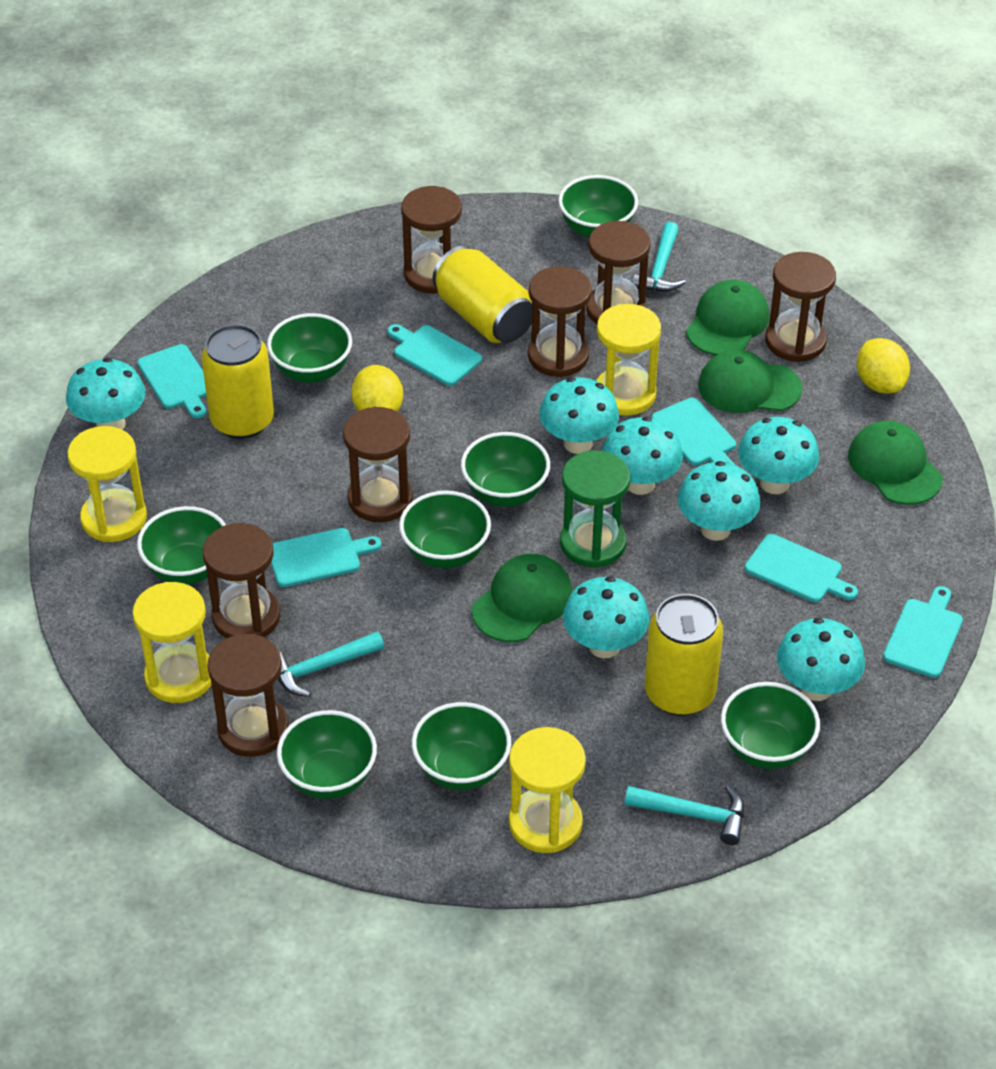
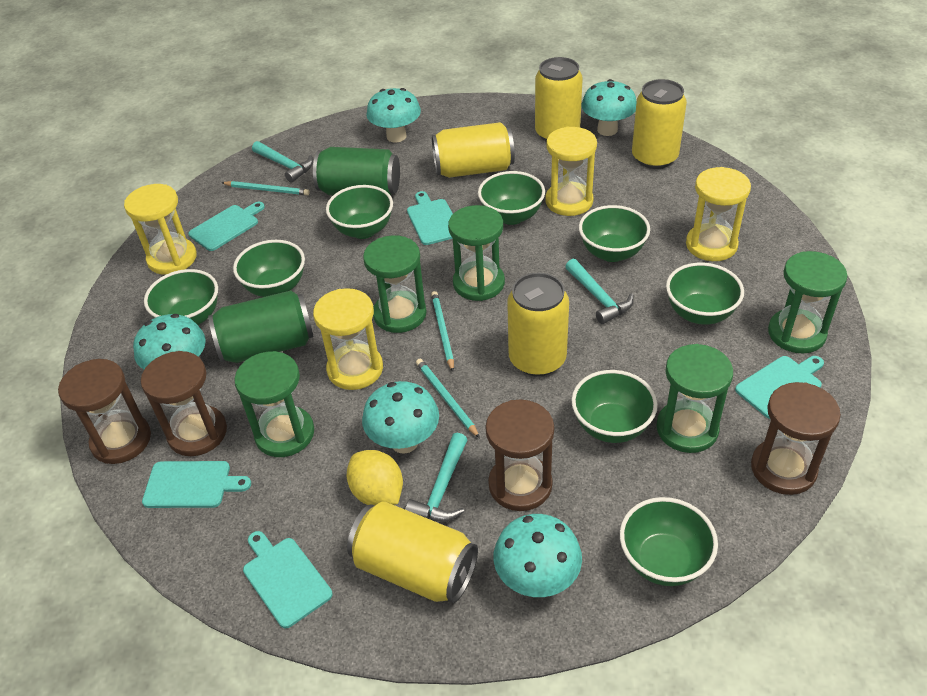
brown hourglass: [203,523,280,638] [207,634,289,757] [343,407,413,522] [401,186,462,293] [528,266,592,377] [586,221,650,324] [765,252,836,362] = 7 -> [58,359,151,464] [141,351,227,456] [485,400,554,511] [751,382,841,495] = 4
green can: none = 0 -> [208,290,314,363] [313,147,400,195] = 2
green cap: [472,554,573,642] [686,280,769,355] [698,349,802,413] [848,421,943,505] = 4 -> none = 0
green hourglass: [560,450,630,568] = 1 -> [234,351,314,457] [363,235,427,333] [448,205,505,301] [656,344,733,453] [768,251,848,353] = 5
turquoise cutting board: [138,344,206,418] [271,528,381,587] [387,324,482,386] [652,398,736,465] [745,534,858,602] [883,586,963,678] = 6 -> [142,461,251,508] [188,202,265,251] [243,531,333,628] [407,191,453,245] [735,356,824,419] = 5
turquoise mushroom: [66,358,145,430] [539,377,619,454] [563,576,649,658] [602,417,683,495] [678,461,760,541] [738,417,819,494] [777,618,865,701] = 7 -> [133,314,206,369] [362,381,439,454] [366,88,421,142] [493,514,582,597] [582,79,637,136] = 5
turquoise pencil: none = 0 -> [222,181,310,195] [416,359,480,438] [431,291,454,372] = 3
yellow can: [201,324,274,439] [433,246,532,343] [645,594,723,716] = 3 -> [347,501,478,603] [432,122,515,178] [507,273,569,376] [535,57,583,141] [632,79,687,169] = 5
yellow lemon: [351,365,403,412] [857,338,910,394] = 2 -> [347,450,403,505] = 1

